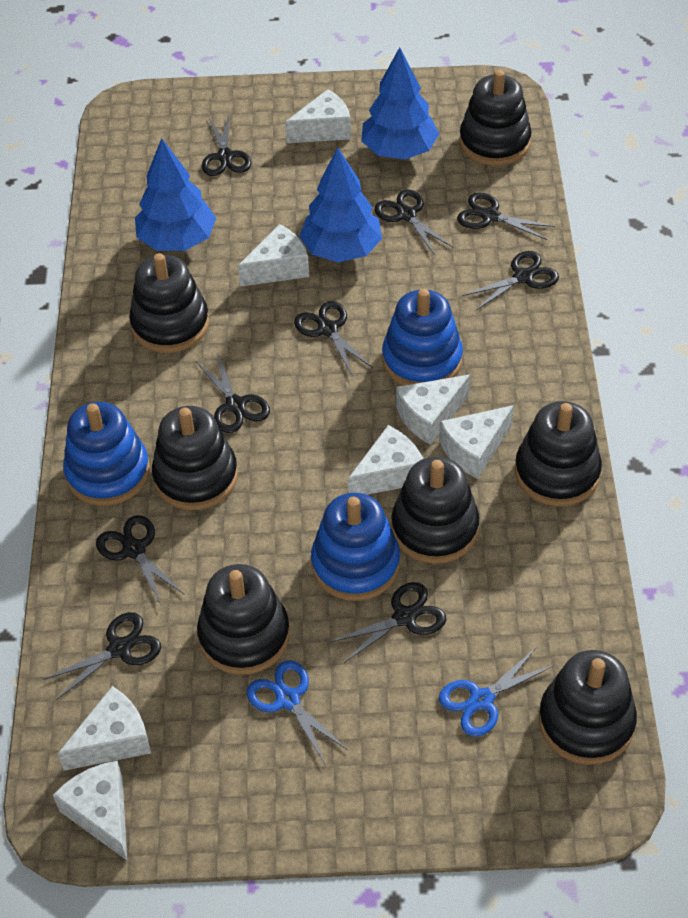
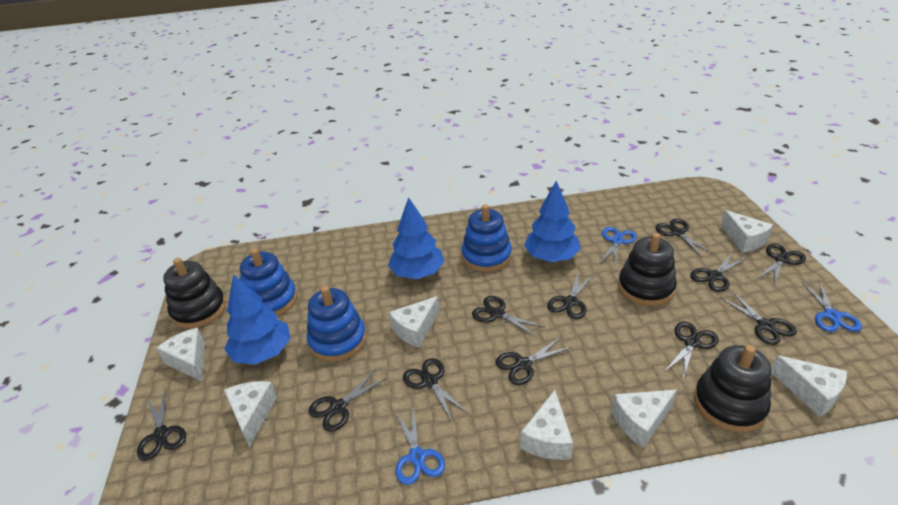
black scissors: [43,612,161,700] [96,515,185,606] [196,353,270,433] [202,114,251,176] [294,301,373,376] [330,582,446,663] [374,190,453,255] [457,192,555,240] [462,251,559,310] = 9 -> [137,389,186,461] [308,369,387,432] [403,358,469,421] [472,296,544,337] [495,337,572,385] [547,274,594,319] [655,219,714,257] [664,322,719,379] [690,253,746,292] [719,291,797,345] [757,244,806,286] = 11
black stacking toy: [129,253,209,353] [152,406,238,510] [197,564,290,675] [391,457,479,564] [460,70,532,166] [515,401,602,506] [538,650,637,765] = 7 -> [163,258,226,329] [618,233,677,306] [694,345,771,433] = 3
blue scissors: [247,660,348,764] [439,647,555,737] = 2 -> [394,408,445,485] [600,227,637,265] [801,281,862,332] = 3

